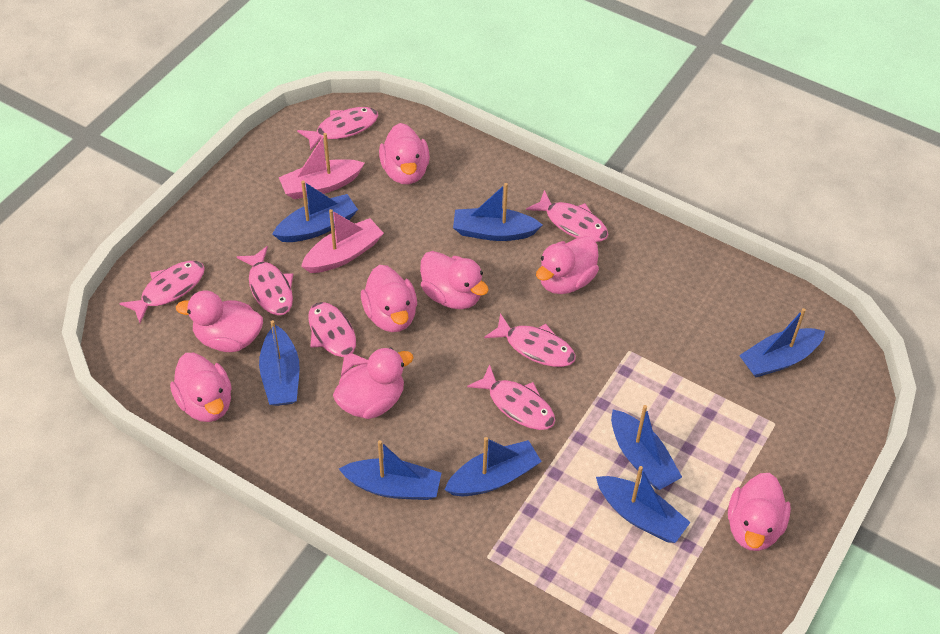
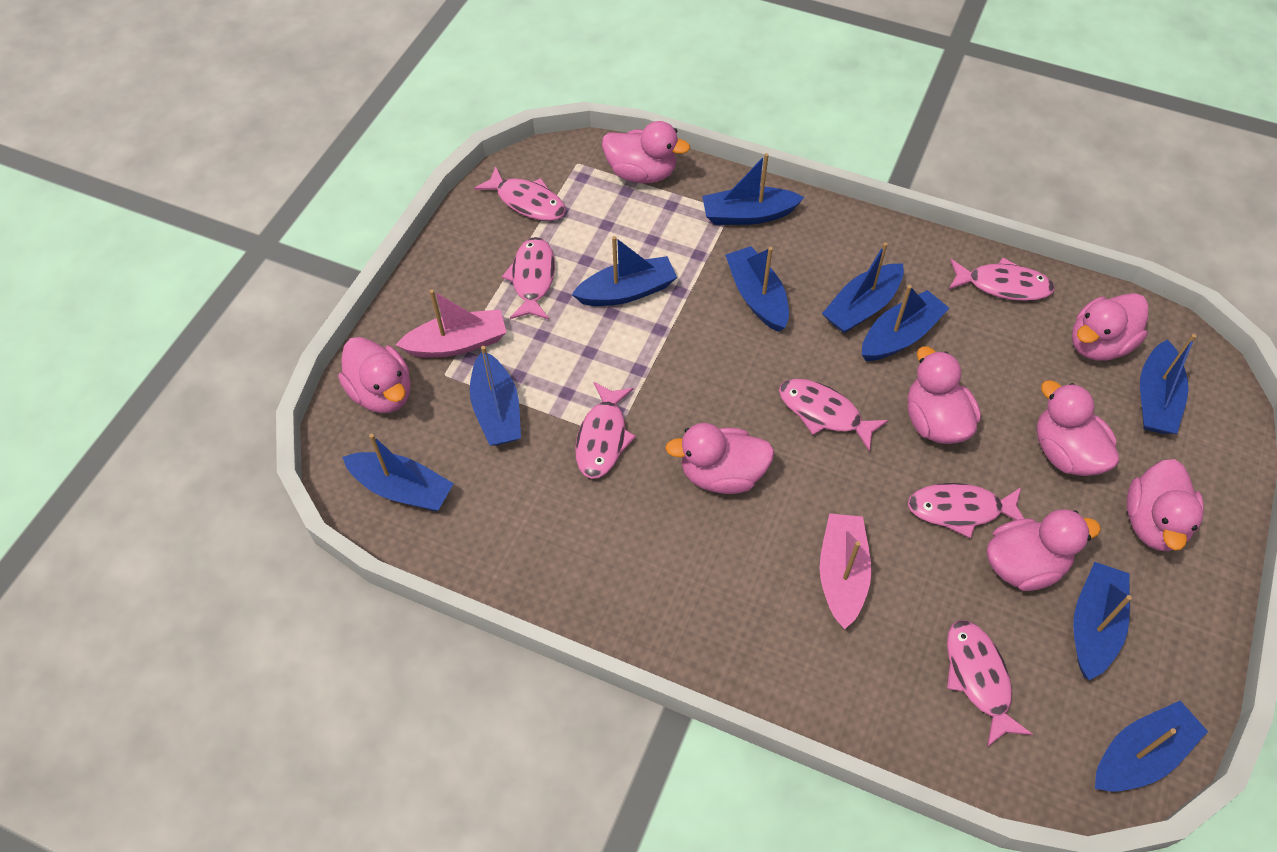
blue boat: [259,320,300,406] [272,181,358,242] [339,440,441,500] [444,437,542,496] [453,183,542,241] [596,466,691,543] [611,405,682,490] [739,308,825,378] = 8 -> [342,434,454,511] [470,346,521,446] [571,236,677,306] [702,153,804,225] [725,246,789,332] [822,242,904,333] [862,285,949,361] [1073,562,1132,680] [1095,701,1208,792] [1140,334,1196,434] = 10

